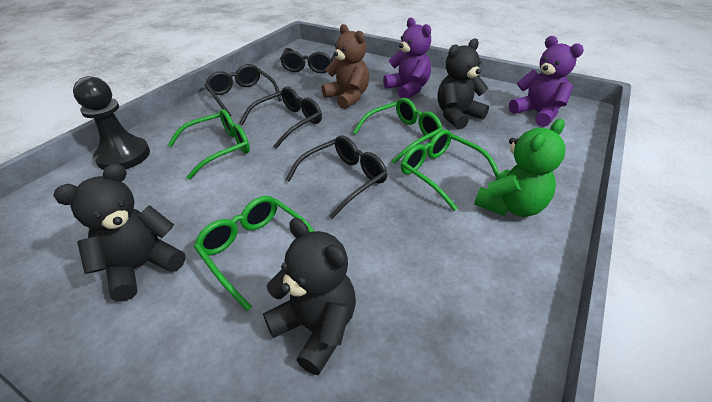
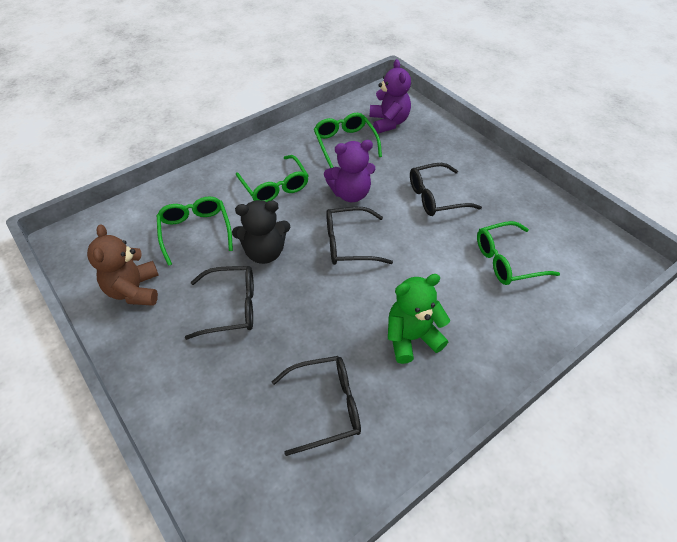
black pawn: [73,76,150,170] = 1 -> none = 0
black teddy bear: [53,164,186,301] [263,218,356,375] [438,38,489,130] = 3 -> [232,200,290,264] = 1

